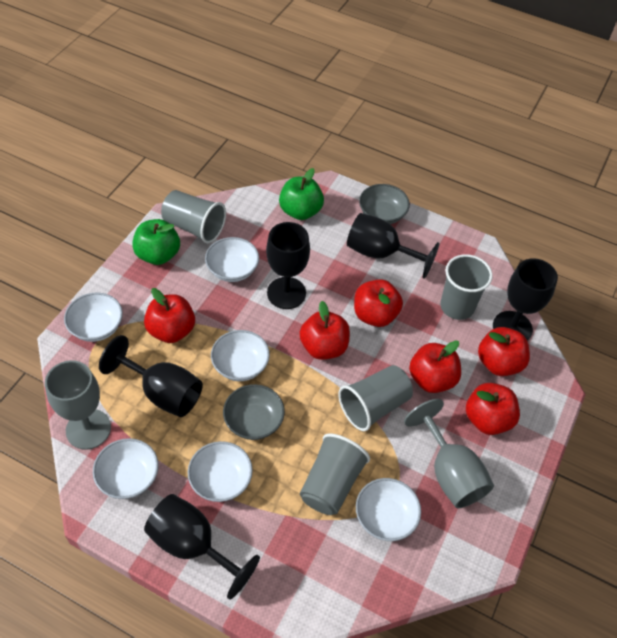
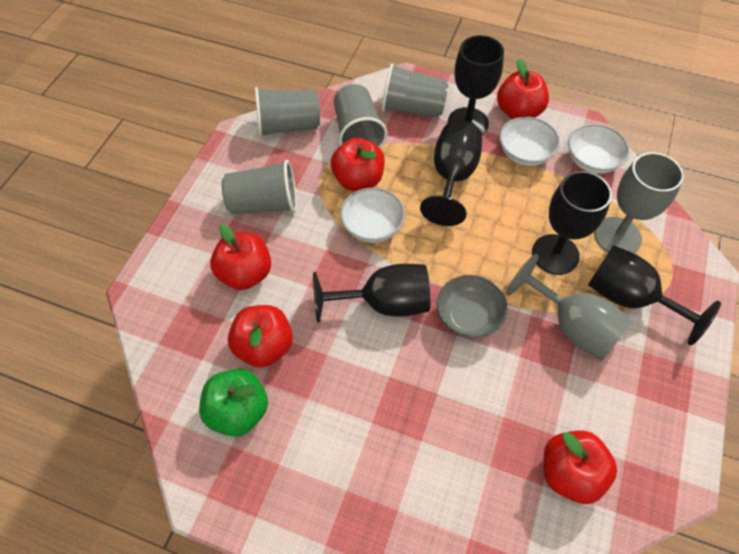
green apple: [132,219,180,265] [279,168,324,220] = 2 -> [199,369,268,437] = 1
grey bowl: [223,384,285,440] [359,184,410,224] = 2 -> [437,275,508,338] = 1
red apple: [144,288,195,343] [300,301,350,360] [354,279,403,327] [409,340,461,393] [466,383,520,435] [478,327,530,376] = 6 -> [210,224,271,290] [228,305,293,368] [331,138,385,191] [497,58,549,119] [544,430,617,504] = 5
white bowl: [64,293,123,342] [93,438,158,499] [188,441,253,502] [205,237,259,282] [211,330,270,381] [356,478,421,541] = 6 -> [340,188,405,243] [499,117,560,166] [568,124,630,174] = 3

